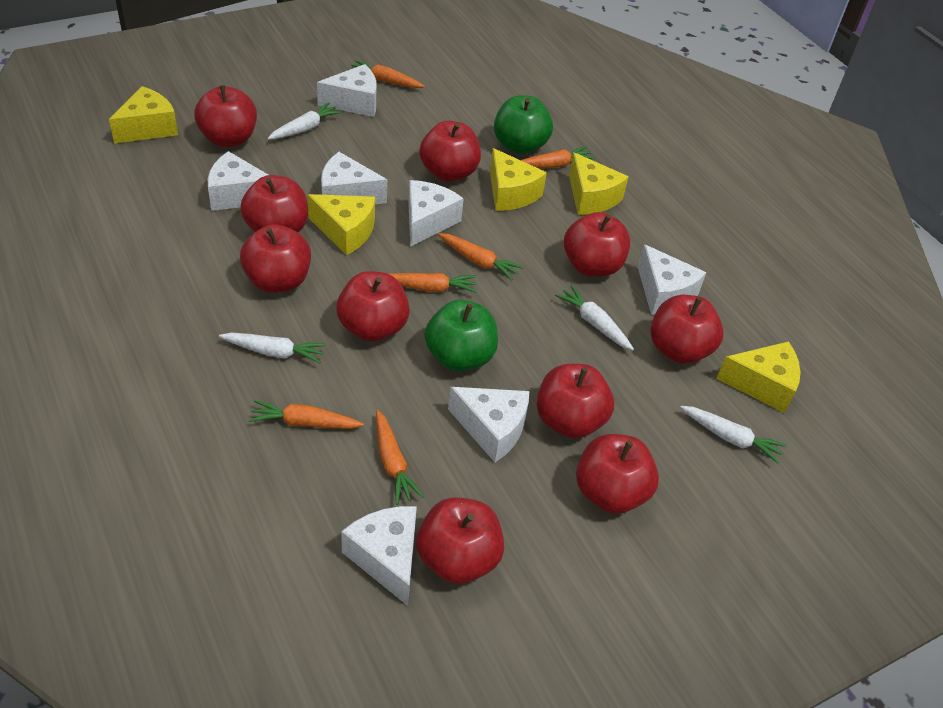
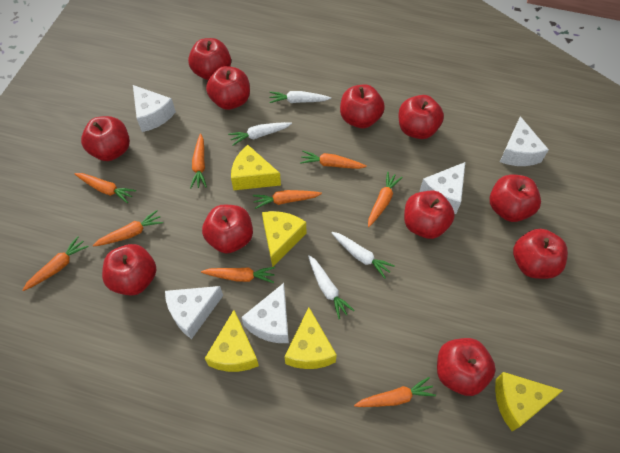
green apple: [425,300,498,371] [494,95,553,154] = 2 -> none = 0
orange carrot: [249,400,364,429] [348,60,425,88] [376,410,424,505] [390,273,477,293] [438,233,524,280] [521,146,595,168] = 6 -> [23,236,89,291] [75,173,136,203] [93,210,163,247] [190,134,207,188] [201,267,275,283] [253,190,322,209] [300,151,367,169] [354,377,436,407] [368,171,403,227] = 9
red apple: [194,85,257,147] [240,175,308,232] [240,224,311,293] [336,271,410,342] [417,497,504,584] [420,121,481,182] [537,364,614,438] [564,212,630,277] [576,434,659,514] [651,295,724,364] = 10 -> [81,116,130,161] [102,244,156,296] [188,38,231,80] [202,205,253,254] [206,66,250,110] [340,84,385,128] [398,95,444,139] [404,191,455,239] [437,338,496,396] [490,174,541,222] [513,229,568,279] = 11
white cheese: [208,151,268,211] [317,64,376,117] [321,152,388,204] [341,506,417,606] [408,180,464,247] [448,387,529,462] [638,244,706,315] = 7 -> [133,85,176,132] [165,286,223,339] [241,283,289,343] [420,162,465,214] [500,116,549,166] = 5

